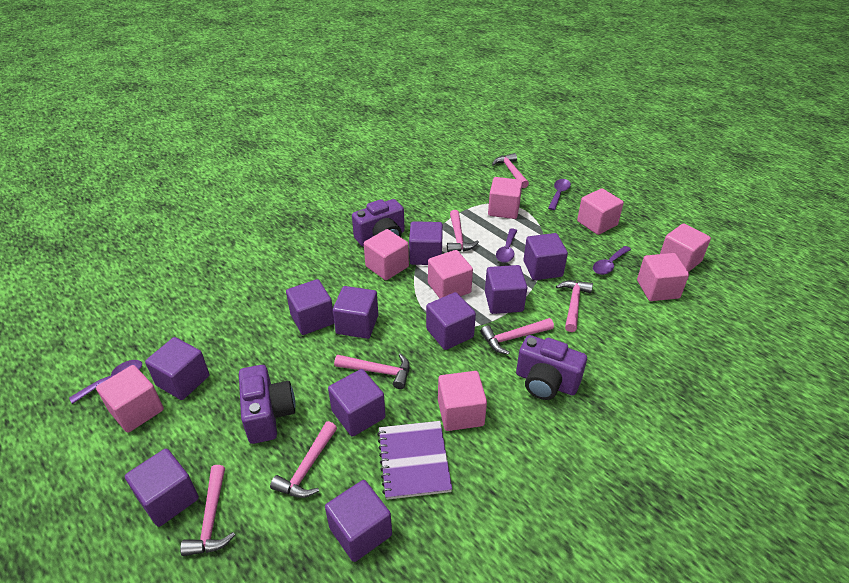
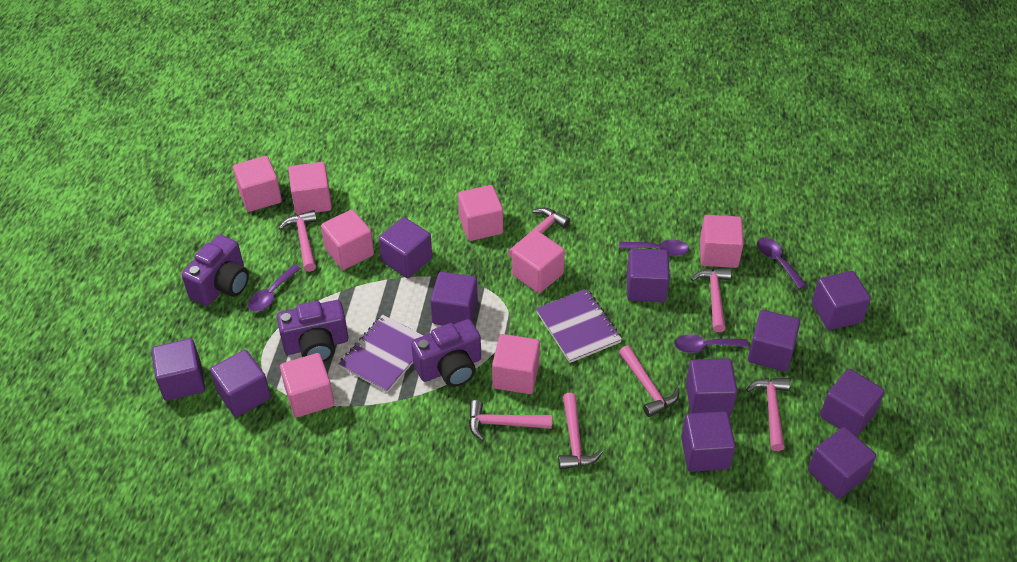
purple cube: [125,448,199,527] [145,337,209,400] [286,279,334,335] [325,480,392,562] [328,369,385,437] [333,286,378,339] [409,221,443,265] [426,292,476,350] [485,265,527,314] [523,233,568,280] = 10 -> [152,338,205,401] [210,350,271,417] [379,217,432,278] [430,272,478,326] [627,248,670,302] [681,411,736,472] [686,359,737,415] [748,310,800,372] [808,427,876,499] [812,271,871,330] [820,369,885,437] = 11
purple notebook: [377,421,452,500] = 1 -> [339,315,423,393] [536,289,622,363] = 2

